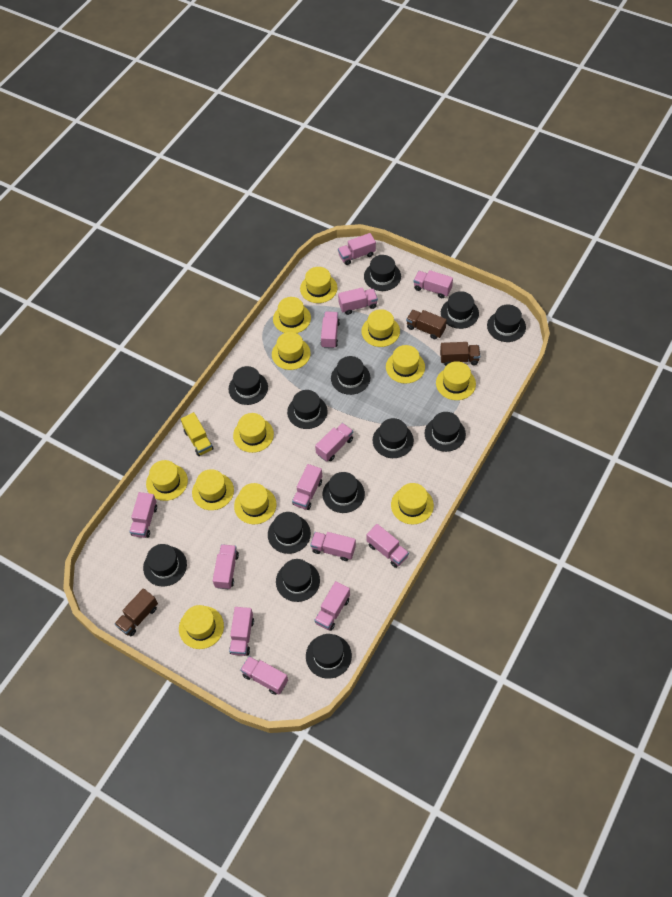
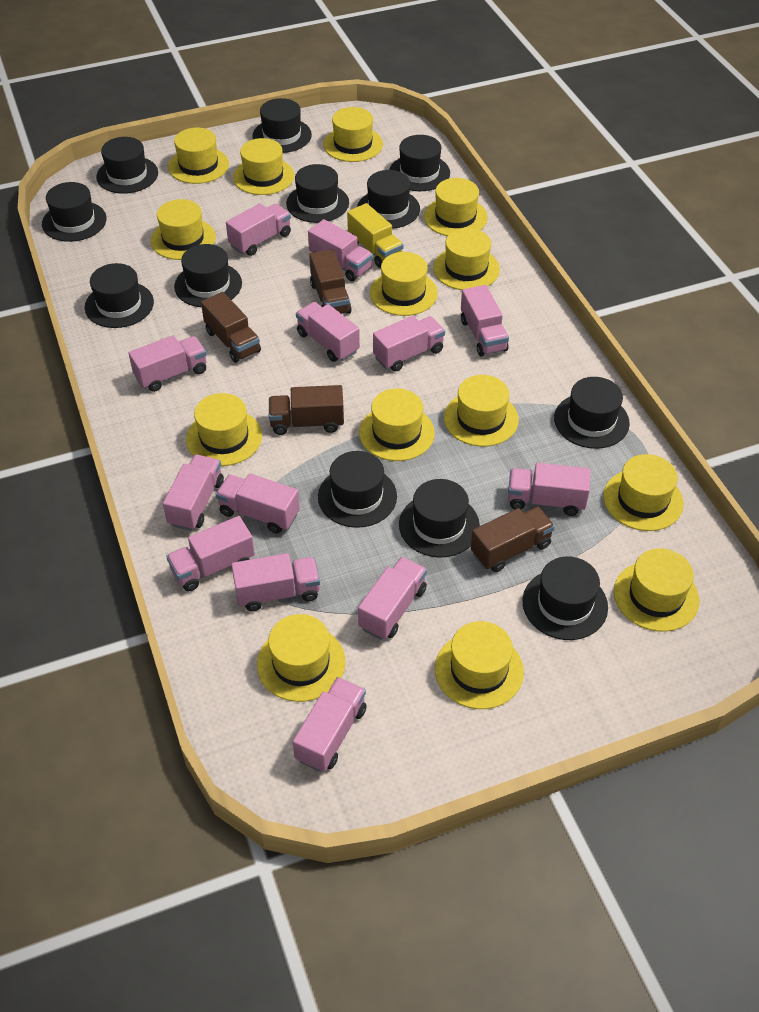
black hat: [143,544,187,586] [229,366,268,405] [268,512,311,554] [276,559,320,602] [287,390,328,429] [306,634,352,679] [323,472,365,513] [331,356,370,395] [364,255,401,291] [373,418,414,458] [425,412,466,452] [441,291,479,329] [487,304,526,342] = 13 -> [42,182,107,242] [85,263,154,328] [96,137,158,194] [174,244,242,307] [252,98,312,153] [286,164,349,223] [318,451,397,528] [357,170,420,229] [389,135,450,191] [399,479,480,558] [522,556,608,640] [554,377,630,449] = 12
brown truck: [115,588,158,636] [406,310,447,339] [440,342,480,366] = 3 -> [201,292,261,363] [269,385,344,435] [309,249,352,314] [471,507,555,572] = 4
yellow hat: [146,460,188,501] [179,605,224,649] [192,469,234,510] [233,413,274,453] [234,483,276,524] [272,332,311,370] [273,297,311,333] [300,267,338,303] [361,309,400,347] [386,345,425,384] [391,483,434,525] [436,361,476,400] = 12 -> [151,199,216,260] [168,128,229,184] [186,393,262,466] [233,138,294,195] [257,614,345,702] [323,107,383,162] [359,388,435,461] [370,252,438,316] [424,178,488,236] [433,228,500,290] [435,621,524,709] [444,375,519,447] [603,454,684,531] [614,548,700,632] = 14

